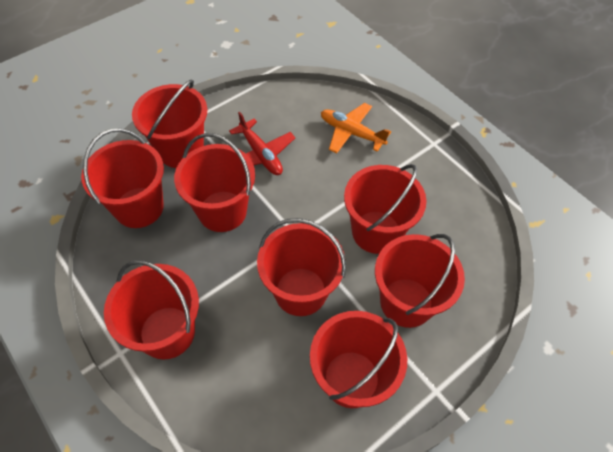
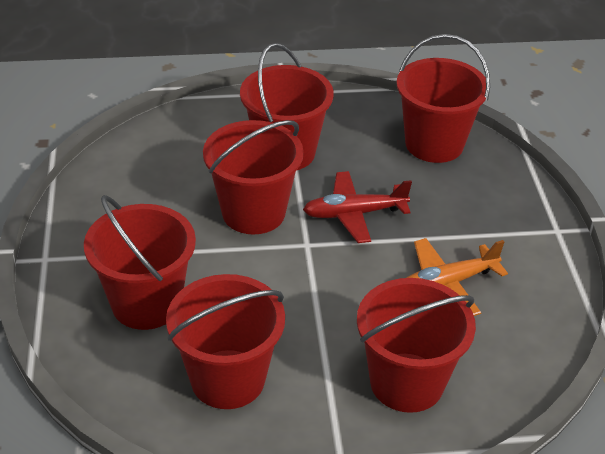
red bucket: [81,128,164,228] [104,260,199,360] [132,79,207,168] [174,133,255,232] [257,218,346,316] [310,311,407,408] [344,164,426,254] [375,234,465,328] = 8 -> [84,195,196,330] [166,274,285,409] [203,120,304,234] [240,43,334,170] [357,278,476,413] [396,34,490,163] = 6

